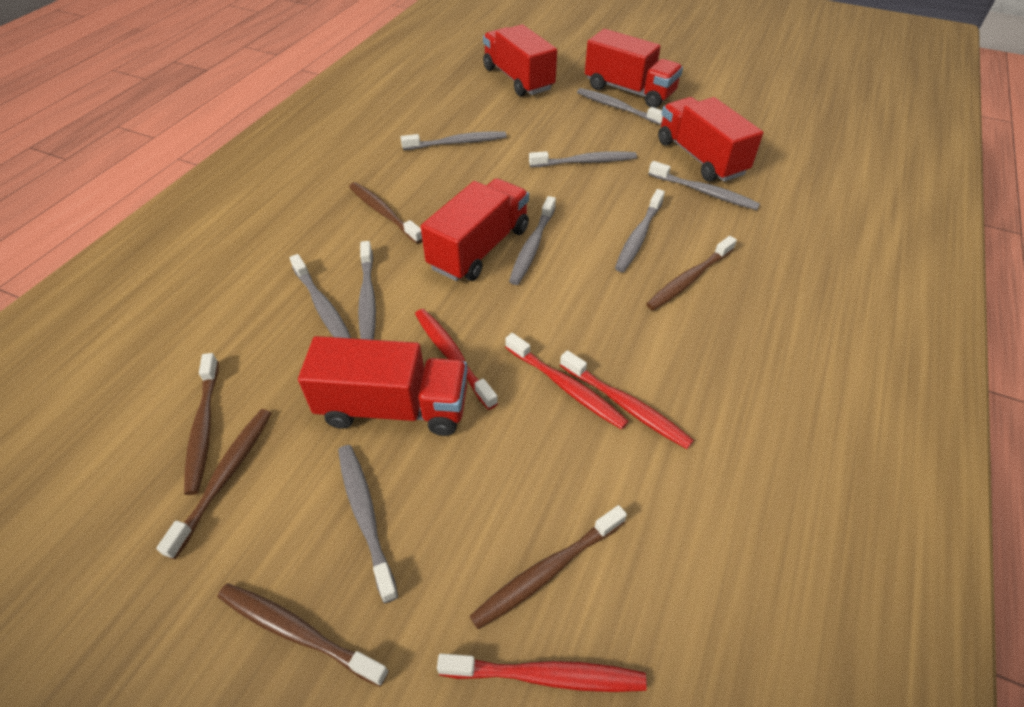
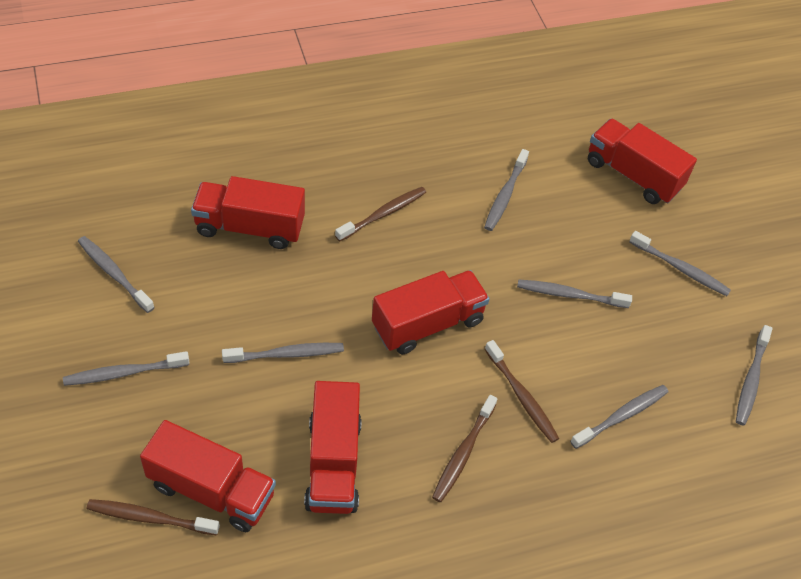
brown toothbrush: [156,409,272,559] [184,353,219,495] [218,583,389,687] [349,182,423,244] [470,505,627,629] [646,236,737,311] = 6 -> [87,499,220,535] [335,187,426,242] [432,395,497,502] [484,340,559,443] = 4
grey toothbrush: [290,254,351,338] [338,445,398,603] [358,241,376,340] [400,131,507,150] [509,196,556,285] [529,151,637,167] [577,88,663,125] [615,189,665,272] [649,161,760,210] = 9 -> [63,351,190,386] [78,236,155,313] [222,343,344,363] [484,149,529,231] [517,279,632,308] [570,385,668,449] [629,231,731,296] [736,325,773,426] = 8
red toothbrush: [415,309,498,410] [437,654,647,692] [505,333,629,430] [560,350,694,449] = 4 -> none = 0

